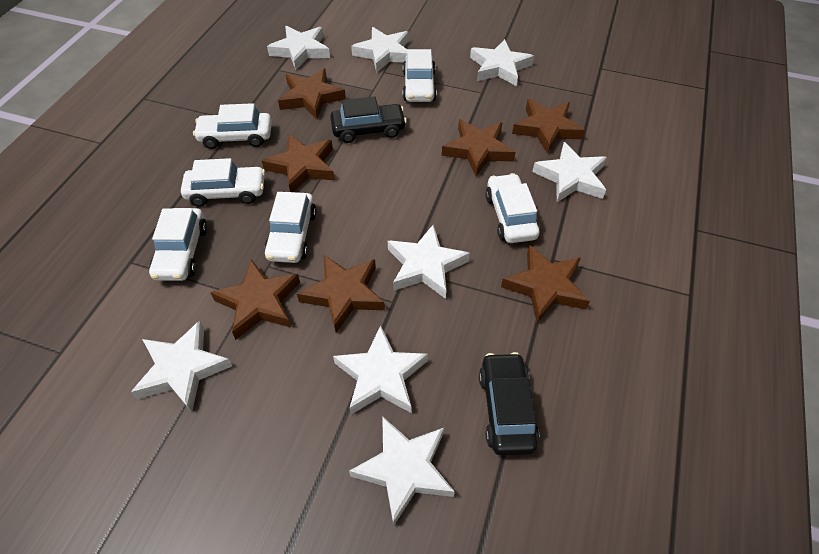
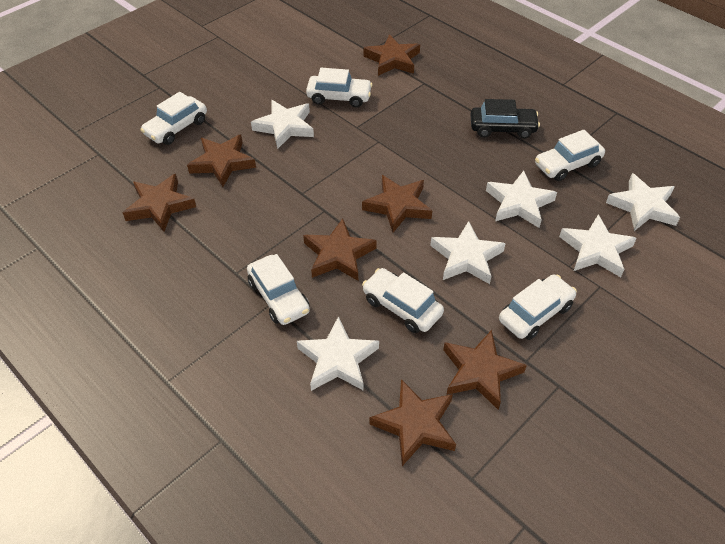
black car: [330,96,407,143] [479,352,539,455] = 2 -> [470,99,540,139] = 1
white star: [131,321,232,412] [267,26,330,70] [333,325,428,414] [349,416,455,526] [351,27,408,73] [388,225,470,299] [470,39,534,86] [532,142,607,202] = 8 -> [251,100,314,149] [297,316,379,391] [430,221,506,284] [486,171,557,228] [559,214,637,277] [606,173,680,231] = 6

